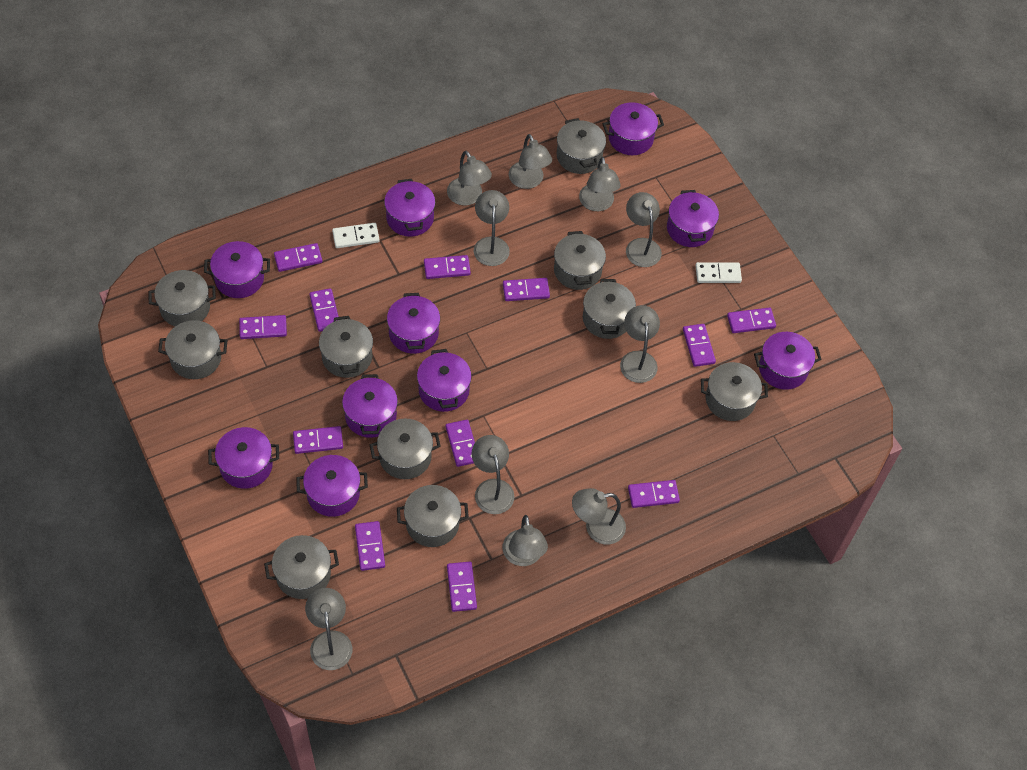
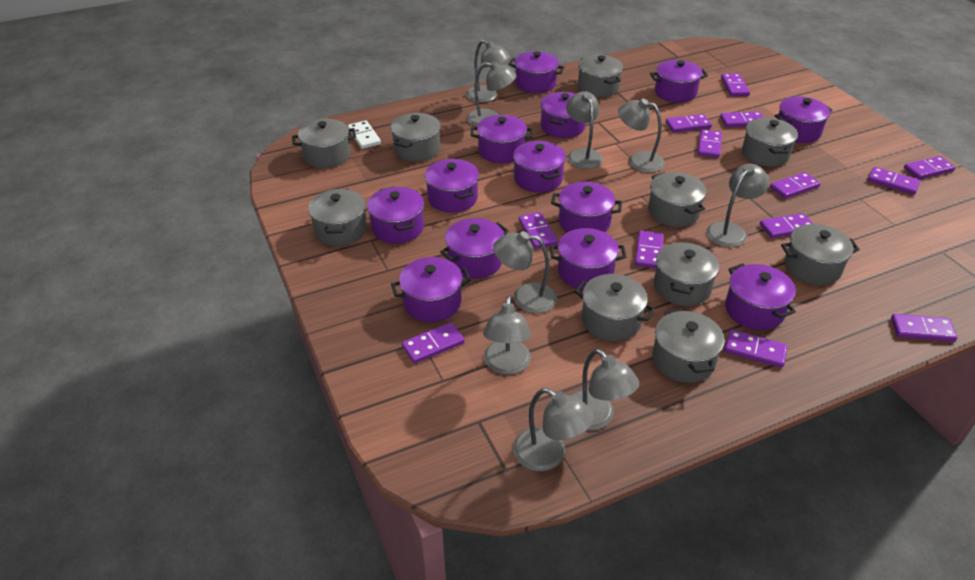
grey lamp: [305,588,352,670] [447,151,492,206] [472,435,515,514] [474,190,510,266] [503,515,548,566] [509,134,552,189] [572,488,626,545] [579,157,621,211] [620,305,660,383] [626,192,662,267] = 10 -> [466,40,510,103] [467,61,517,126] [483,295,531,375] [493,231,557,313] [513,388,594,471] [566,91,603,169] [571,349,639,430] [618,99,665,172] [706,164,769,247] = 9
purple domino: [239,315,287,339] [274,243,322,272] [293,426,343,454] [309,288,339,332] [355,521,385,571] [424,255,471,279] [446,420,475,467] [447,562,477,612] [503,278,550,301] [628,480,680,508] [683,324,716,367] [727,308,776,333] = 12 -> [402,322,465,364] [519,212,558,249] [635,230,664,268] [666,114,712,132] [698,129,722,158] [720,112,764,127] [721,73,750,96] [725,330,788,368] [760,213,813,238] [770,172,820,199] [868,167,920,195] [891,314,958,342] [904,156,955,179] = 13
purple pot: [204,241,270,298] [208,427,279,489] [296,455,368,517] [342,374,398,438] [384,179,435,237] [387,293,440,354] [417,349,472,412] [602,102,664,155] [667,190,719,247] [754,332,822,390] = 10 -> [367,186,424,244] [391,257,471,322] [425,159,479,213] [440,218,509,279] [471,115,533,163] [509,51,565,93] [513,141,566,193] [540,92,586,138] [550,228,626,290] [551,181,622,233] [650,60,708,103] [725,263,796,330] [775,96,832,143] = 13
white domino: [332,223,380,248] [695,262,742,283] = 2 -> [348,120,381,149] = 1

